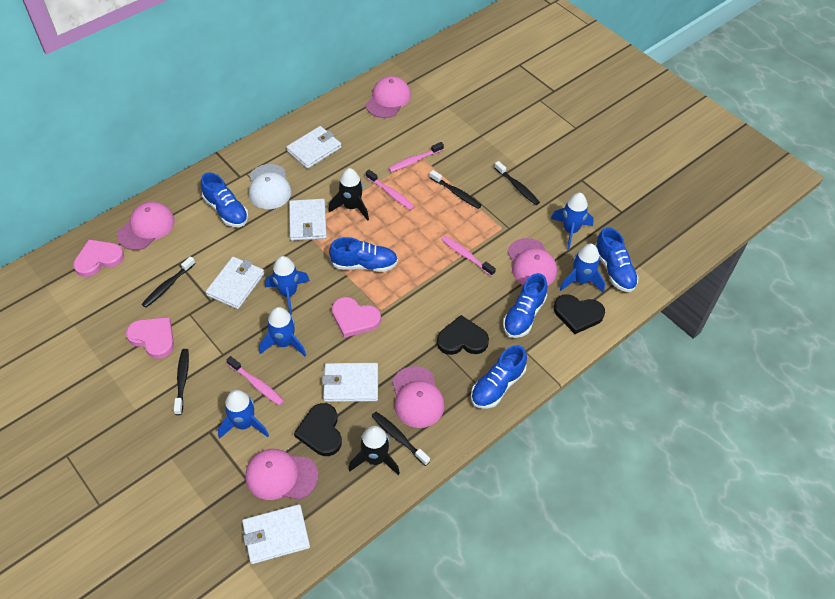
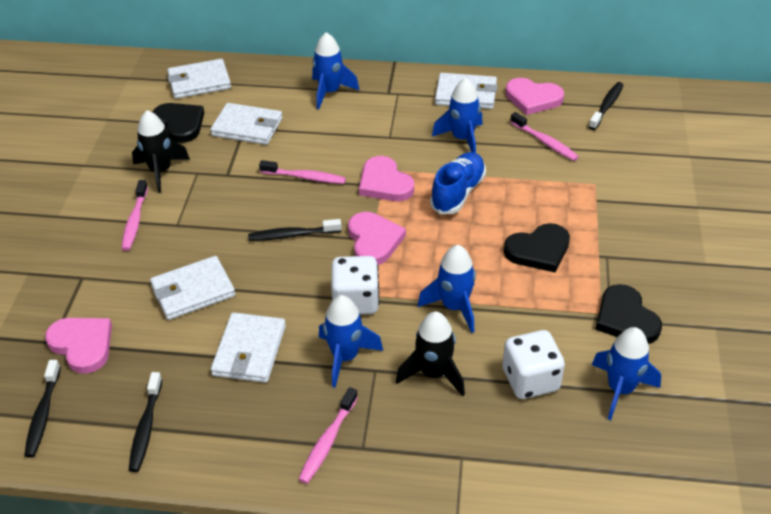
black toothbrush: [142,256,196,308] [174,349,189,415] [372,412,430,466] [429,170,482,209] [494,161,540,205] = 5 -> [24,360,61,458] [129,372,162,472] [248,219,342,241] [589,82,623,130] = 4
blue shoe: [201,172,248,227] [329,237,398,272] [471,345,527,409] [503,273,547,338] [595,227,639,292] = 5 -> [430,152,486,214] = 1
pink cap: [117,202,175,250] [245,449,318,500] [366,76,411,118] [392,366,444,428] [507,238,557,286] = 5 -> none = 0
pink heart: [73,239,124,277] [126,317,174,359] [332,297,381,338] = 3 -> [45,318,112,374] [348,212,406,265] [359,156,414,201] [505,78,564,115] = 4
white cap: [249,164,291,209] = 1 -> none = 0
white dice: none = 0 -> [331,256,380,315] [502,330,565,399] = 2

